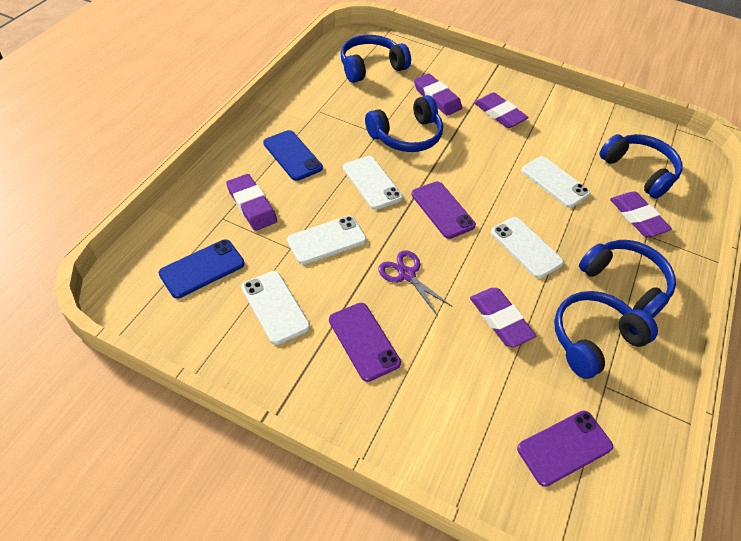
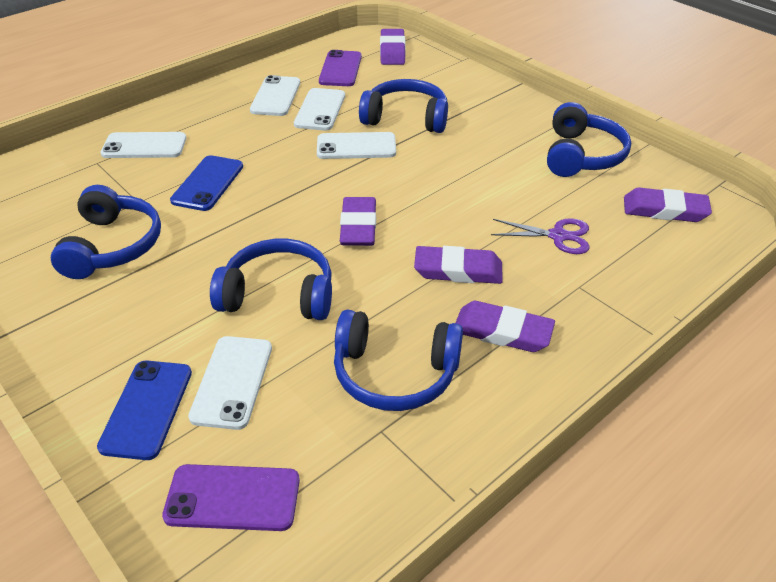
purple phone: [329,303,401,382] [412,181,476,239] [517,410,613,487] = 3 -> [162,464,300,531] [319,50,362,86] = 2

